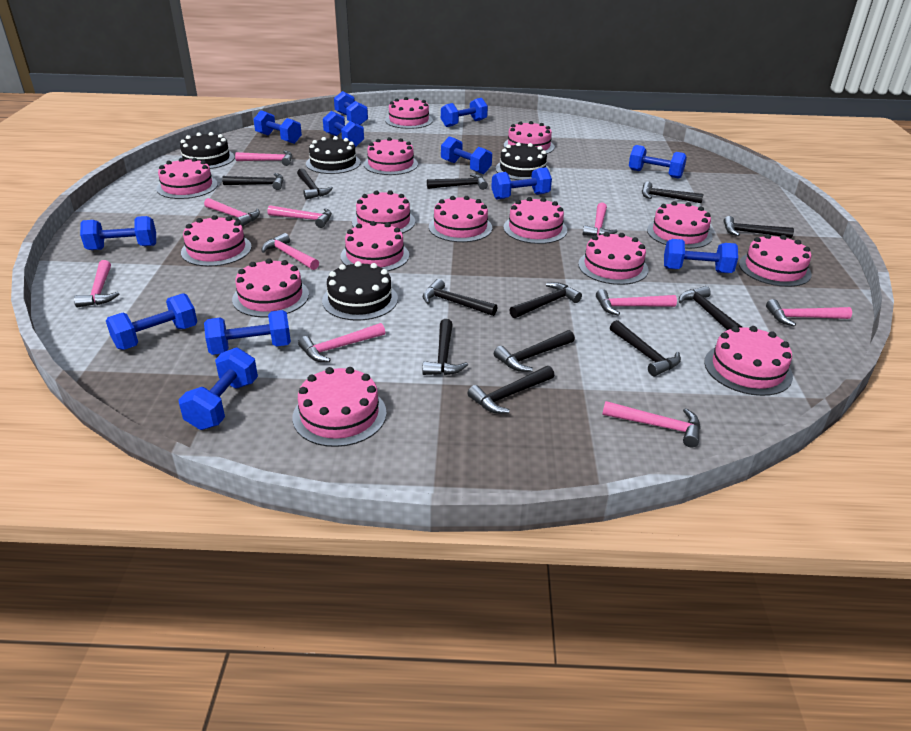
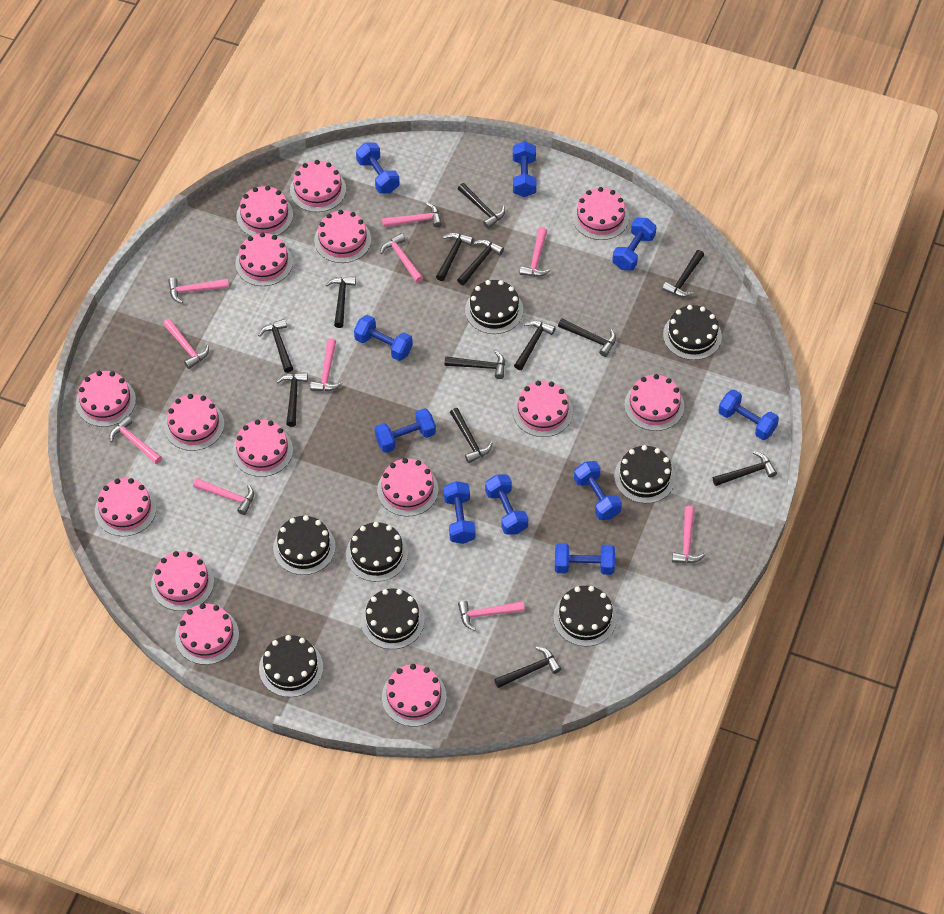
black cake: [178,132,235,169] [306,136,361,174] [322,261,398,321] [495,142,550,180] = 4 -> [259,635,323,697] [273,515,336,575] [346,522,408,582] [361,589,424,649] [465,280,523,334] [553,586,617,646] [614,445,675,503] [663,305,722,360] = 8
black hammer: [222,173,283,190] [297,168,333,200] [422,279,498,316] [422,319,468,375] [427,174,488,190] [467,366,554,414] [494,330,575,372] [509,282,582,318] [610,320,681,376] [642,182,704,203] [679,286,742,330] [724,216,794,238] = 12 -> [258,319,293,373] [277,373,308,427] [325,277,356,328] [436,233,474,281] [444,351,505,379] [450,408,492,463] [457,240,504,285] [458,183,505,229] [494,647,561,688] [514,320,556,370] [558,319,616,357] [662,250,704,297] [713,451,777,486] = 13
blue dumbbell: [80,216,156,250] [106,293,197,350] [178,347,258,430] [204,310,291,355] [253,110,302,144] [323,111,364,147] [334,91,368,125] [441,98,488,127] [441,136,492,174] [491,167,552,199] [629,145,687,179] [664,239,738,273] = 12 -> [354,315,413,361] [356,143,399,193] [375,408,436,453] [444,481,476,544] [485,475,528,535] [513,141,536,197] [555,543,615,575] [574,461,622,520] [612,218,656,270] [718,390,779,440] = 10

